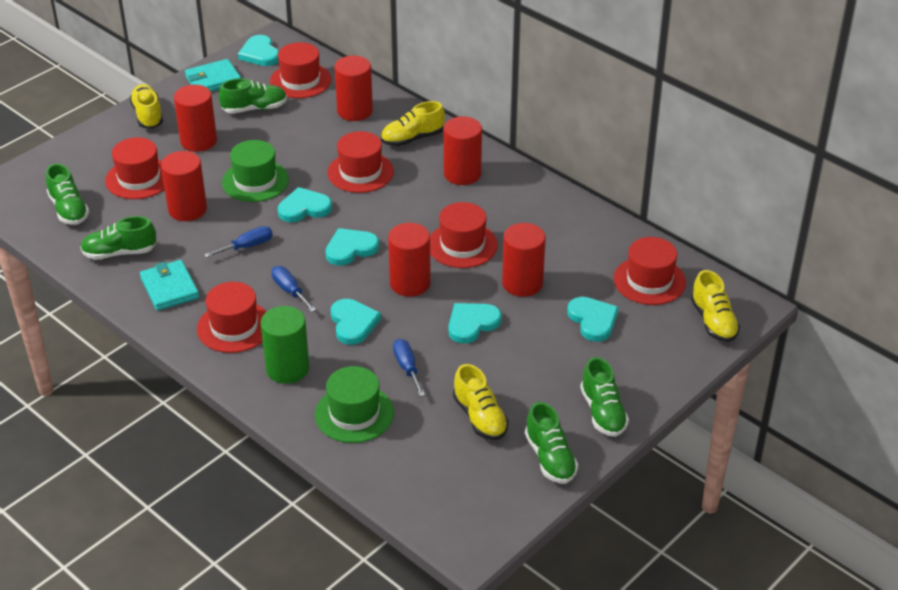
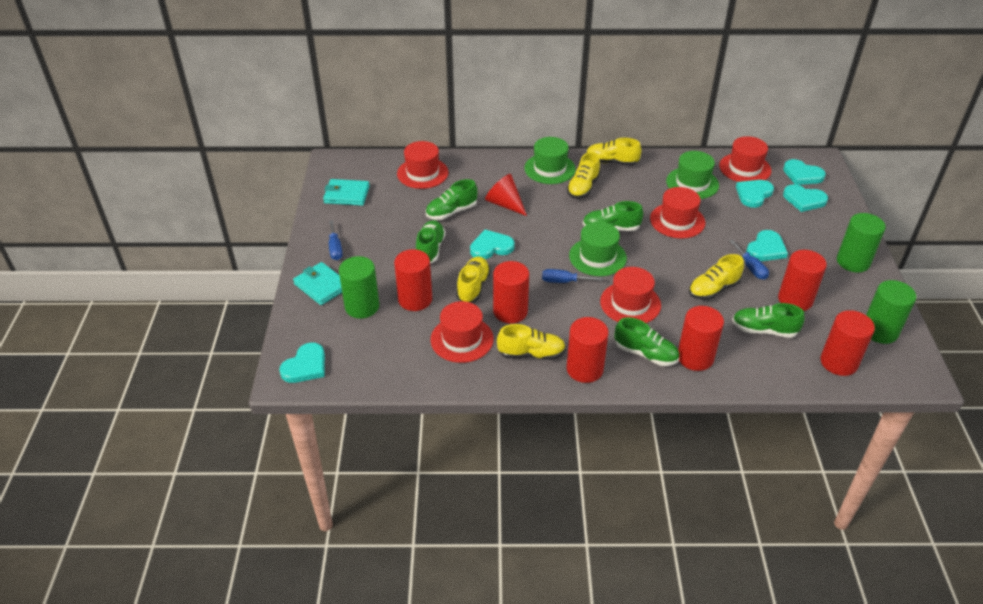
green cylinder: [261,306,309,384] = 1 -> [339,256,379,319] [837,213,886,272] [866,280,916,344] = 3
green hat: [222,140,289,202] [315,366,394,443] = 2 -> [524,137,576,184] [569,222,627,276] [666,151,719,199] = 3
red cone: none = 0 -> [485,174,527,216] = 1
red hat: [105,137,165,199] [197,282,267,353] [270,42,331,98] [327,131,394,193] [430,202,498,268] [613,237,686,305] = 6 -> [397,141,449,189] [431,301,494,363] [600,267,661,323] [650,187,705,238] [719,136,771,182] = 5
yellow shoe: [129,84,163,129] [381,101,445,146] [453,364,509,440] [691,270,740,342] = 4 -> [456,257,491,303] [497,324,566,360] [567,152,600,199] [586,138,642,166] [689,254,744,300] = 5

